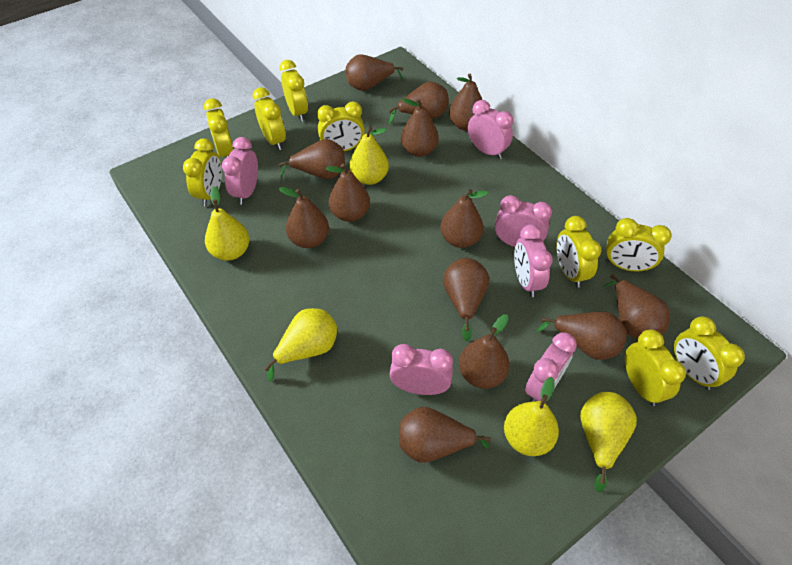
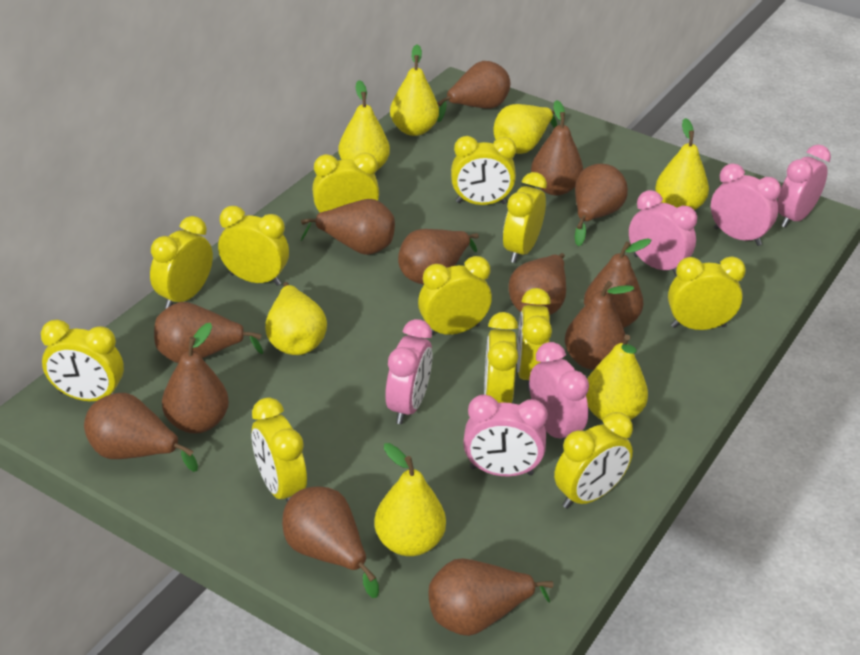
yellow clock: [183,139,222,206] [204,98,234,158] [253,87,286,150] [279,60,308,122] [317,101,365,151] [557,216,601,288] [605,218,671,272] [625,329,686,406] [674,317,745,390] = 9 -> [41,319,124,401] [150,216,213,309] [218,206,289,286] [252,397,307,502] [312,152,379,212] [418,256,492,335] [451,136,516,205] [484,312,518,403] [503,172,547,263] [517,288,552,391] [554,412,633,509] [668,257,746,330] = 12
yellow pear: [205,186,250,261] [264,308,337,382] [350,126,389,185] [504,377,559,456] [580,392,637,492] = 5 -> [265,282,327,355] [338,80,390,171] [374,443,446,556] [390,44,439,136] [493,104,557,154] [586,335,648,420] [655,118,709,210] = 7

